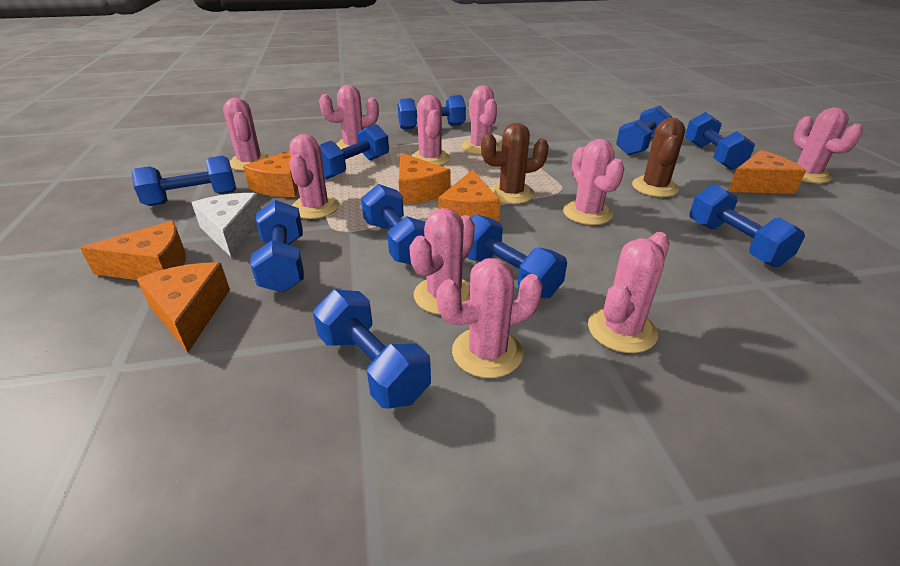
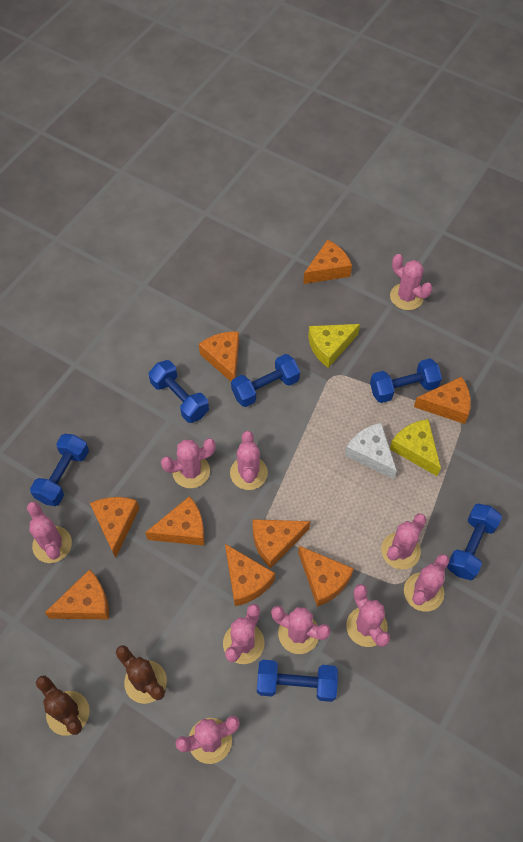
blue dumbbell: [131,156,236,206] [250,200,304,293] [313,289,431,408] [319,124,389,179] [361,184,426,265] [398,95,466,129] [467,214,567,298] [616,106,672,155] [685,112,755,170] [690,184,805,267] = 10 -> [30,434,89,506] [149,360,209,423] [231,354,300,407] [257,660,338,702] [370,358,442,403] [447,504,502,580] = 6
orange cheese: [80,221,186,280] [137,262,230,352] [243,150,298,197] [398,153,450,204] [438,170,500,222] [728,150,806,194] = 6 -> [45,569,109,620] [90,497,139,558] [145,496,205,546] [199,331,239,381] [225,544,275,606] [253,519,310,569] [298,546,354,607] [303,240,352,284] [414,377,471,424] = 9
yellow cheese: none = 0 -> [308,324,360,368] [390,419,441,476] = 2

